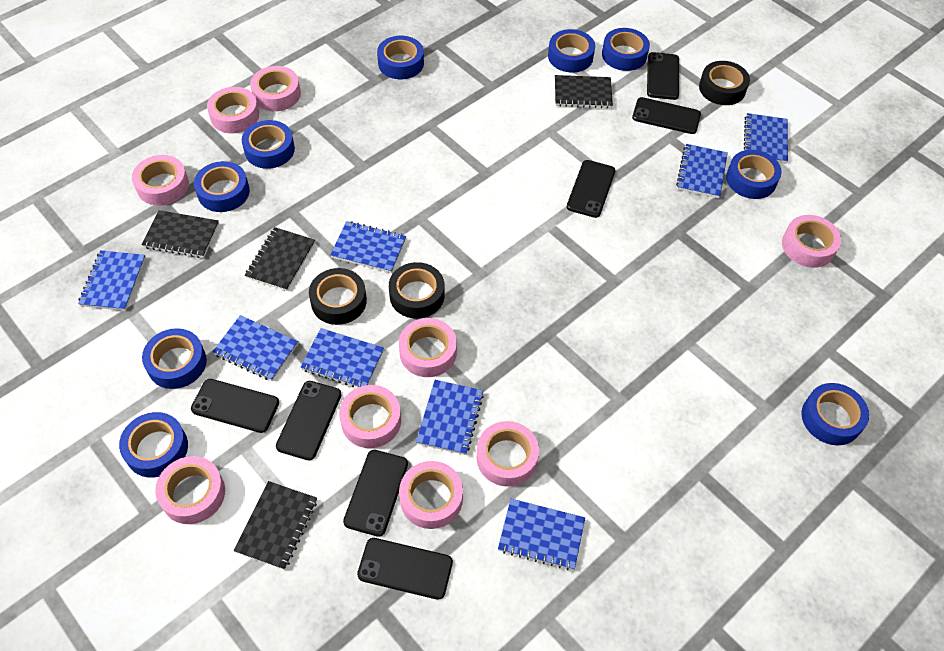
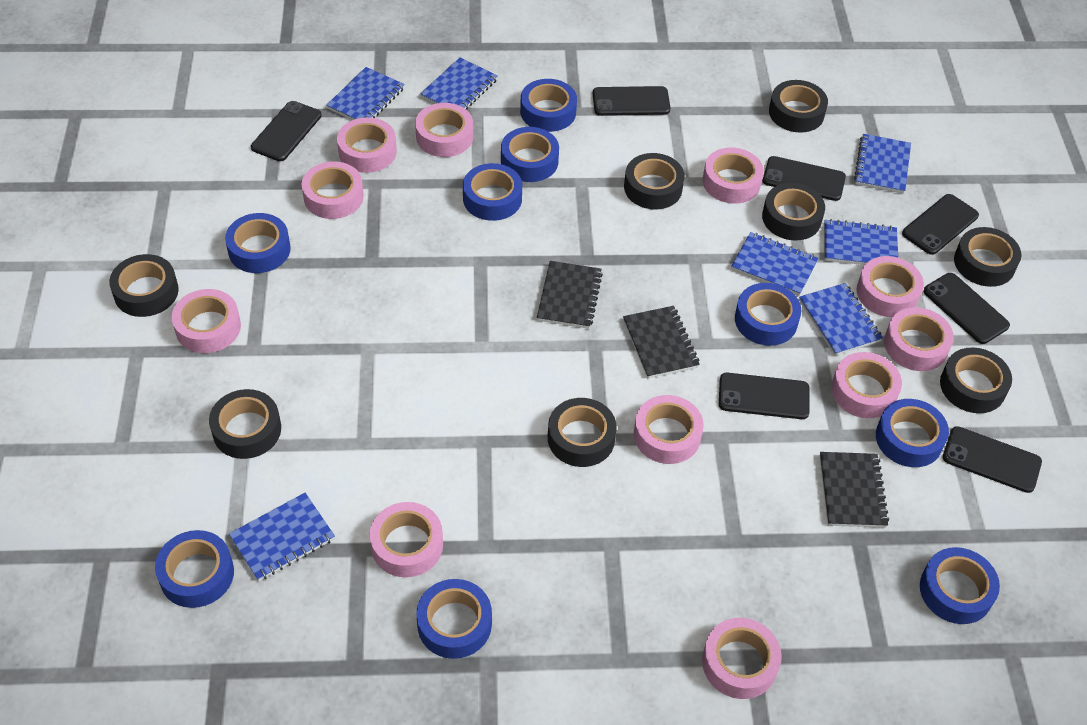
black notebook: [141,210,219,258] [234,481,317,570] [245,227,315,291] [555,75,613,108] = 4 -> [537,261,603,329] [623,306,700,379] [820,452,889,528] = 3
black tape: [309,268,367,325] [389,262,445,318] [699,61,750,105] = 3 -> [109,254,179,317] [209,389,281,459] [548,398,617,467] [624,153,685,209] [762,183,825,241] [769,80,828,133] [940,347,1012,413] [954,227,1022,287] = 8
blue notebook: [78,250,146,311] [212,315,298,381] [300,328,384,387] [330,221,406,273] [416,380,484,455] [498,499,585,570] [676,144,728,198] [744,113,788,163] = 8 -> [229,493,335,581] [326,67,405,120] [420,57,498,110] [731,232,819,296] [799,283,883,356] [824,219,898,265] [854,134,911,194] = 7
pink tape: [132,155,189,205] [155,456,225,524] [207,87,259,134] [250,66,301,111] [339,385,401,448] [399,318,457,377] [399,461,463,529] [477,421,539,487] [782,215,841,268] = 9 -> [172,289,241,353] [302,161,364,219] [337,117,397,173] [370,502,443,577] [415,103,473,157] [634,395,704,464] [702,618,782,699] [703,148,764,204] [831,352,902,418] [856,256,924,317] [884,307,954,371] = 11

